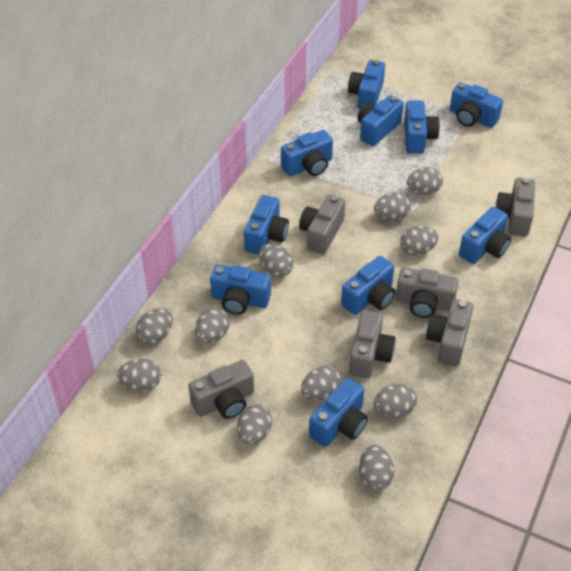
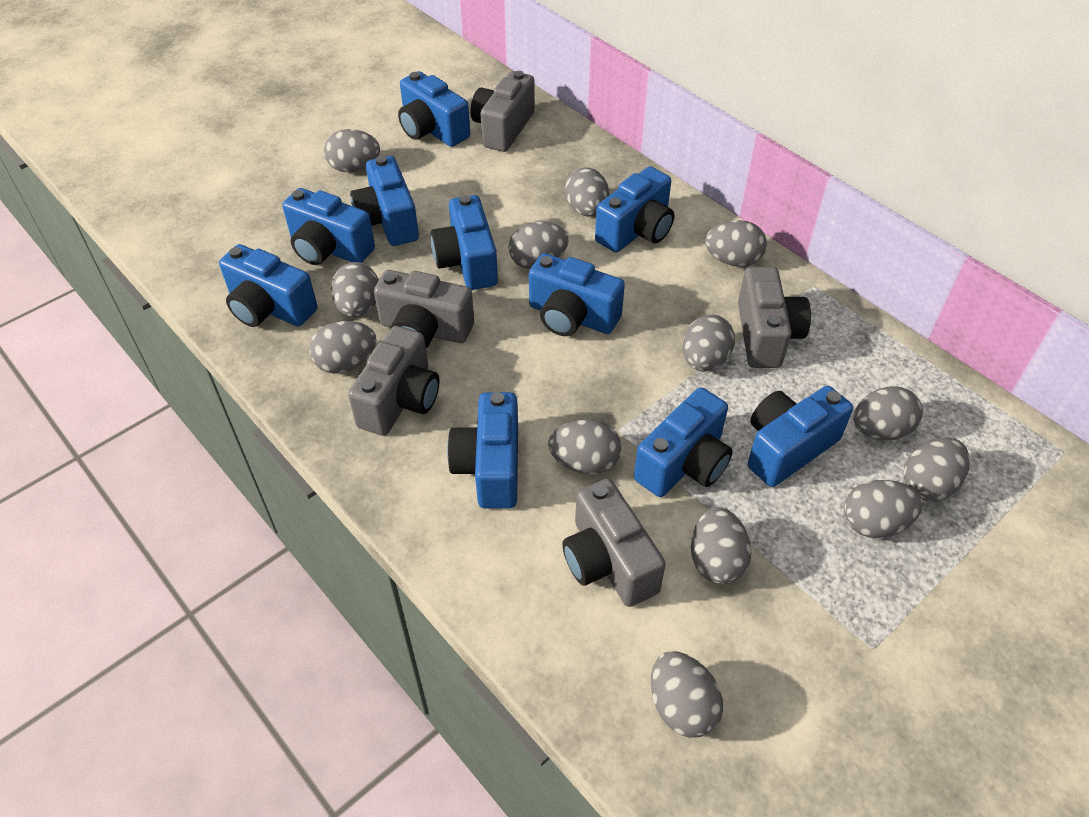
grey camera: [188,360,254,419] [299,195,345,255] [349,310,396,378] [396,267,459,318] [426,299,473,366] [495,178,535,237] = 6 -> [348,326,439,436] [374,270,474,348] [471,71,535,152] [562,479,666,607] [738,267,811,368] = 5
grey egg: [117,359,161,391] [136,308,172,344] [195,308,230,343] [237,404,272,445] [259,244,293,277] [301,366,342,400] [359,445,394,490] [374,192,411,221] [374,384,417,417] [400,226,439,256] [407,167,443,195] = 11 -> [309,321,376,374] [324,129,380,172] [331,262,379,317] [508,222,569,269] [548,419,621,474] [565,168,609,217] [651,651,723,738] [683,314,735,371] [691,507,752,584] [705,220,767,267] [844,480,923,538] [853,386,923,440] [904,437,970,501] = 13

